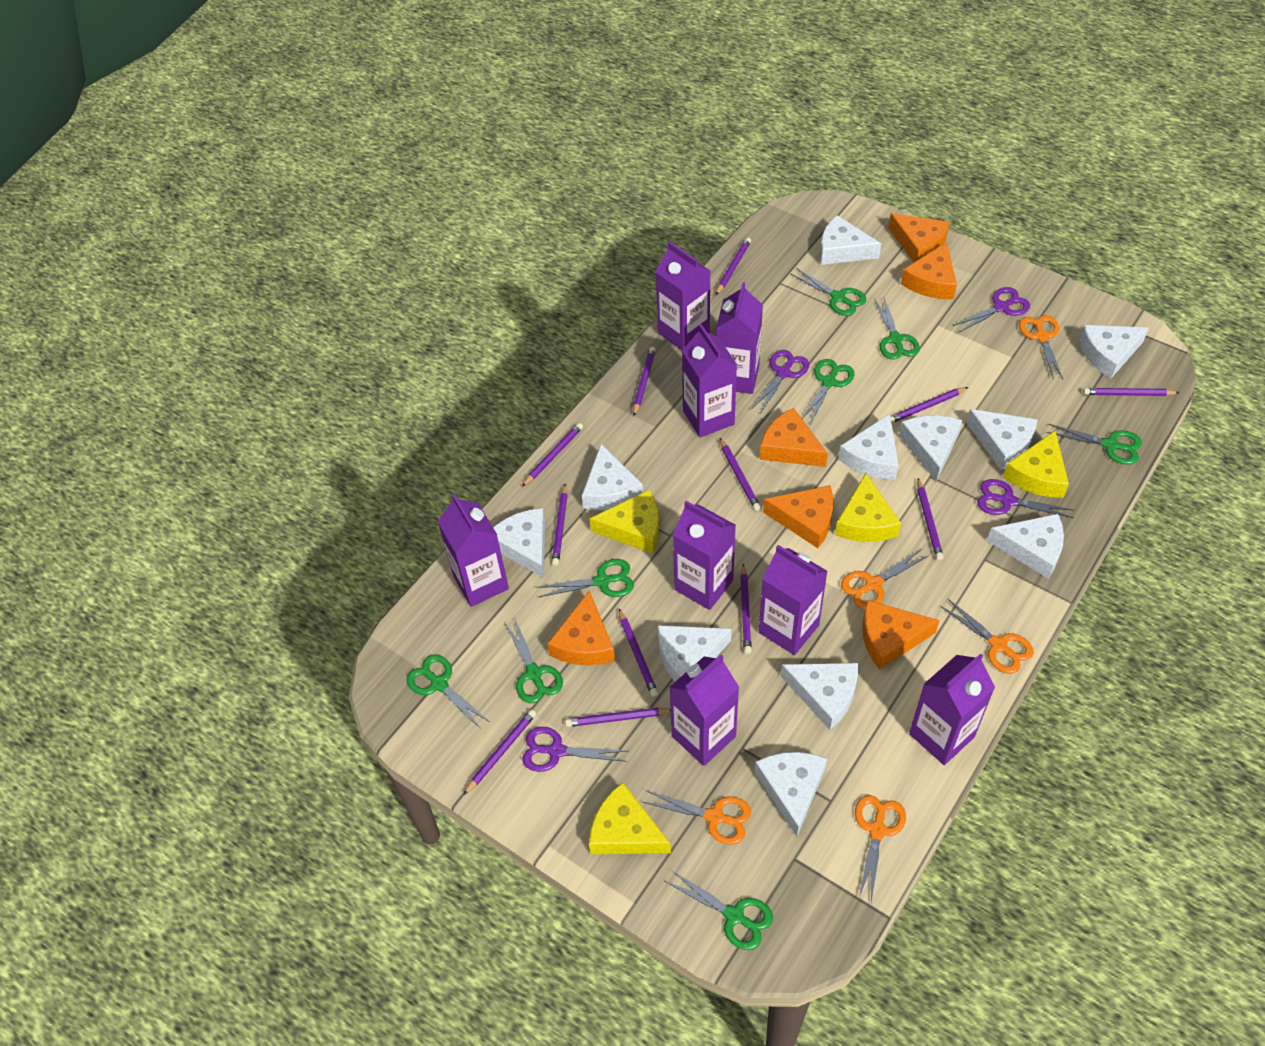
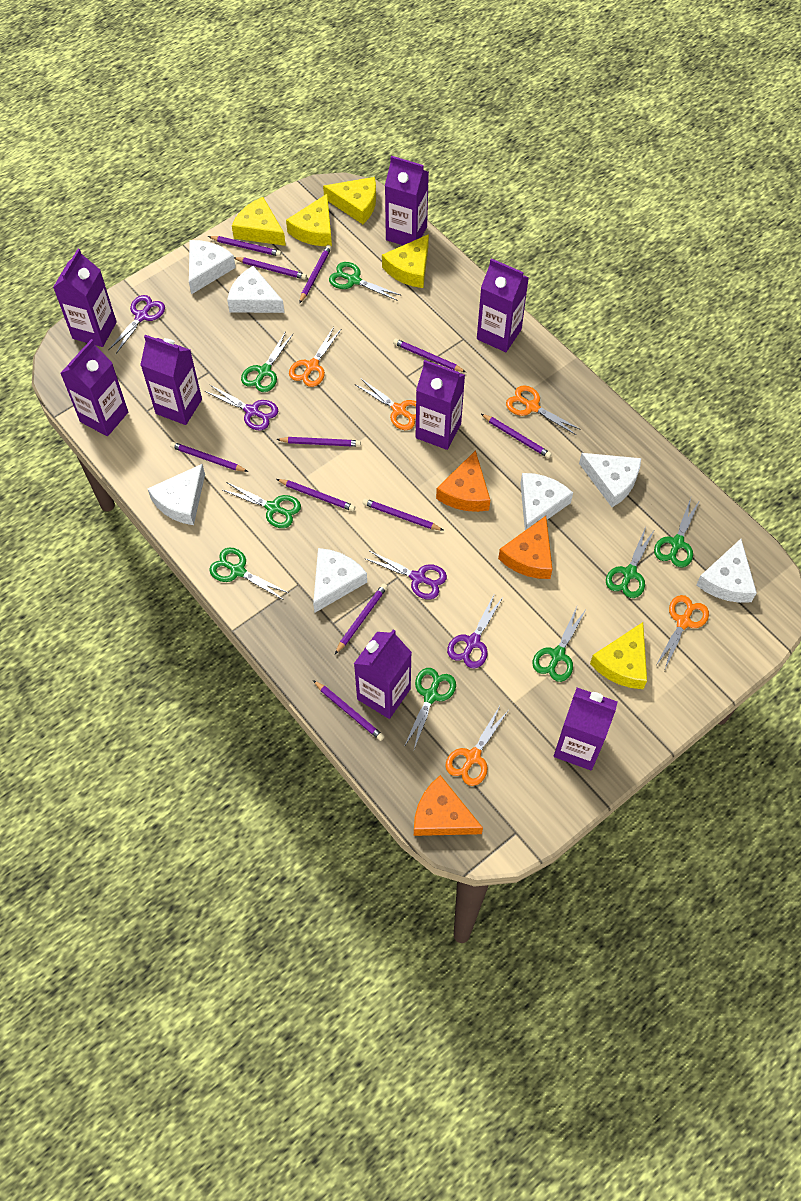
orange cheese: [547,591,615,665] [760,408,828,467] [763,485,833,548] [862,600,940,670] [888,213,950,262] [901,242,957,299] = 6 -> [414,775,483,836] [436,450,490,512] [498,516,553,579] = 3
purple pencil: [463,709,536,795] [522,423,583,487] [552,483,567,566] [565,707,671,727] [619,609,658,697] [633,347,656,416] [716,238,751,295] [720,438,761,511] [740,563,752,654] [890,387,968,423] [917,478,944,560] [1083,388,1180,396] = 12 -> [170,442,248,472] [208,236,281,256] [234,257,307,280] [276,437,361,447] [277,479,355,511] [299,245,332,304] [313,680,385,741] [335,583,388,654] [362,498,444,531] [393,339,466,372] [481,414,552,458] = 11
white cheese: [493,508,545,578] [582,444,643,510] [658,625,732,681] [754,752,827,837] [781,663,858,730] [820,215,881,265] [838,414,899,479] [899,415,963,481] [966,409,1038,470] [987,514,1064,578] [1079,325,1149,378] = 11 -> [147,464,205,525] [189,240,236,294] [227,266,285,313] [313,548,367,612] [520,473,573,530] [579,453,641,507] [696,539,757,603] = 7
yellow cheese: [589,490,659,553] [589,782,671,854] [835,473,901,542] [1003,431,1069,498] = 4 -> [232,197,286,246] [286,194,332,246] [323,177,376,224] [382,234,429,288] [590,622,647,689] = 5

